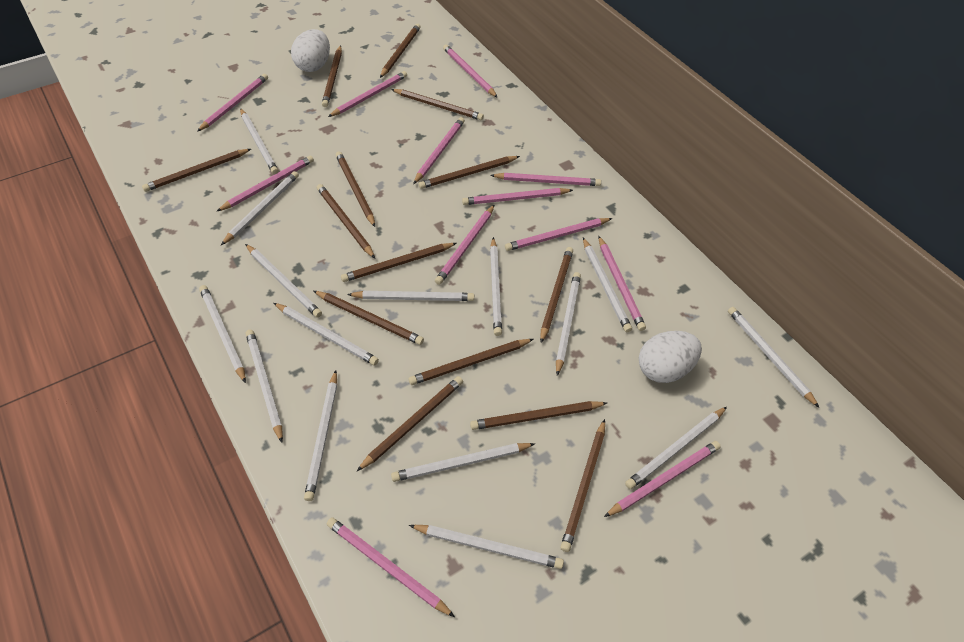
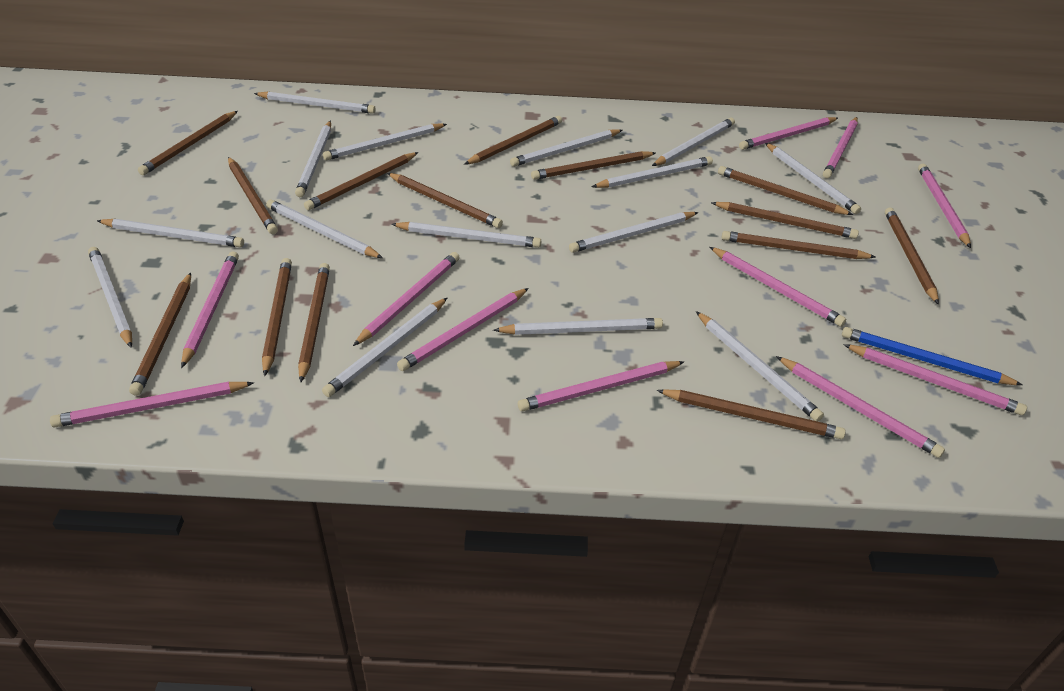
blue pencil: none = 0 -> [842,327,1022,385] = 1
pink pencil: [197,74,268,132] [217,155,314,211] [327,517,455,617] [328,71,407,117] [413,117,465,184] [435,205,494,285] [443,44,498,98] [462,188,573,205] [490,173,601,186] [505,218,613,251] [598,236,646,331] [604,441,721,517] = 12 -> [50,382,254,428] [181,252,239,368] [353,252,460,346] [397,288,529,371] [518,361,684,411] [710,247,846,327] [739,117,838,150] [776,356,945,458] [823,117,858,178] [843,344,1027,415] [918,164,971,248] = 11
white egg: [291,29,330,72] [639,331,702,383] = 2 -> none = 0

